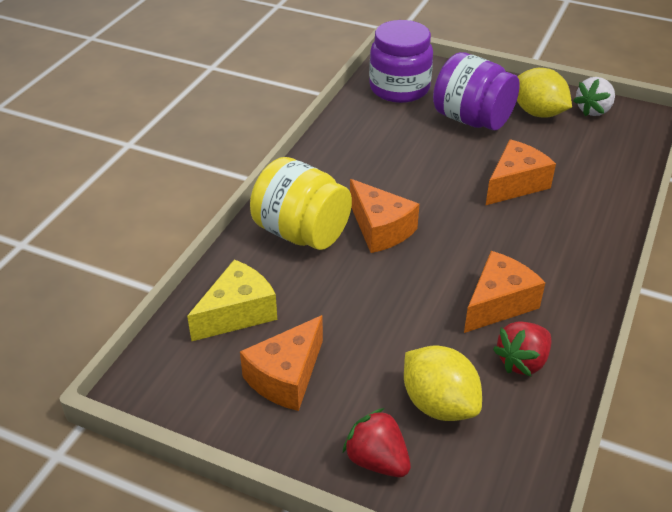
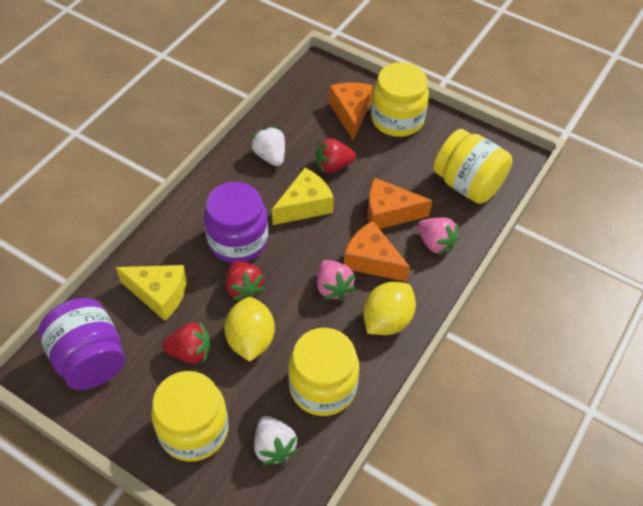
orange cheese: [240,315,323,411] [350,179,419,253] [464,251,545,333] [486,139,556,205] = 4 -> [329,83,373,140] [344,221,410,282] [367,178,432,229] = 3
pink strawberry: none = 0 -> [317,260,355,301] [417,217,459,255] = 2
red strawberry: [343,408,411,477] [493,321,551,376] = 2 -> [162,322,210,364] [226,261,265,300] [316,138,356,173] = 3
white strawberry: [573,77,615,116] = 1 -> [251,127,285,166] [254,416,298,465] = 2
yellow cheese: [187,260,277,341] = 1 -> [116,265,187,321] [272,168,334,225] = 2
yellow jar: [250,157,352,250] = 1 -> [151,371,229,462] [288,328,359,416] [371,62,429,137] [434,129,512,204] = 4

